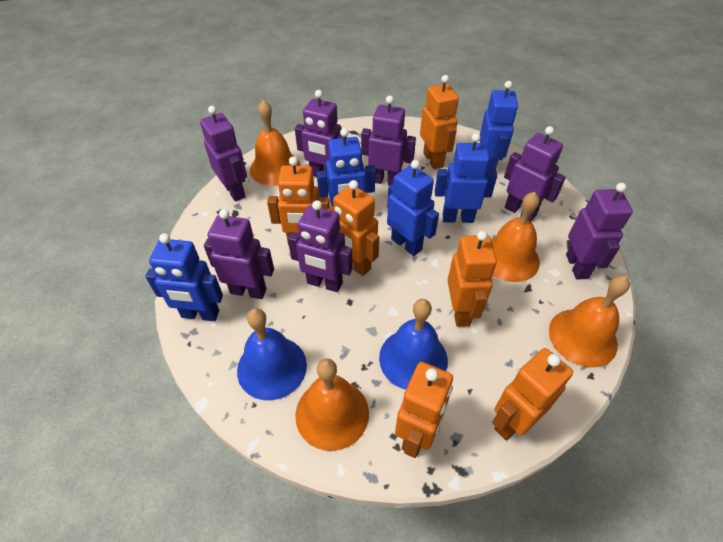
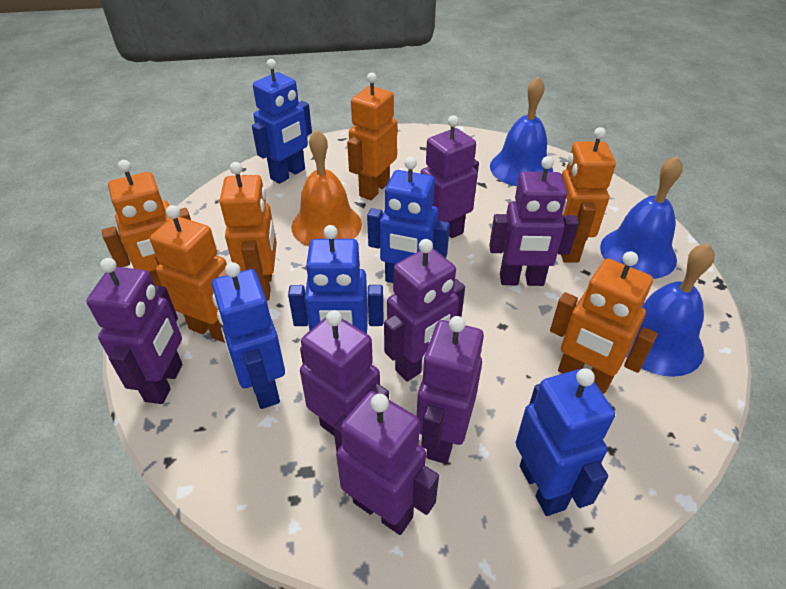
blue bell: [237,308,307,400] [379,299,448,390] = 2 -> [490,76,553,186] [600,156,682,279] [626,243,715,377] = 3
orange bell: [250,100,301,186] [295,358,369,451] [491,192,540,282] [549,275,630,368] = 4 -> [292,130,362,246] = 1

